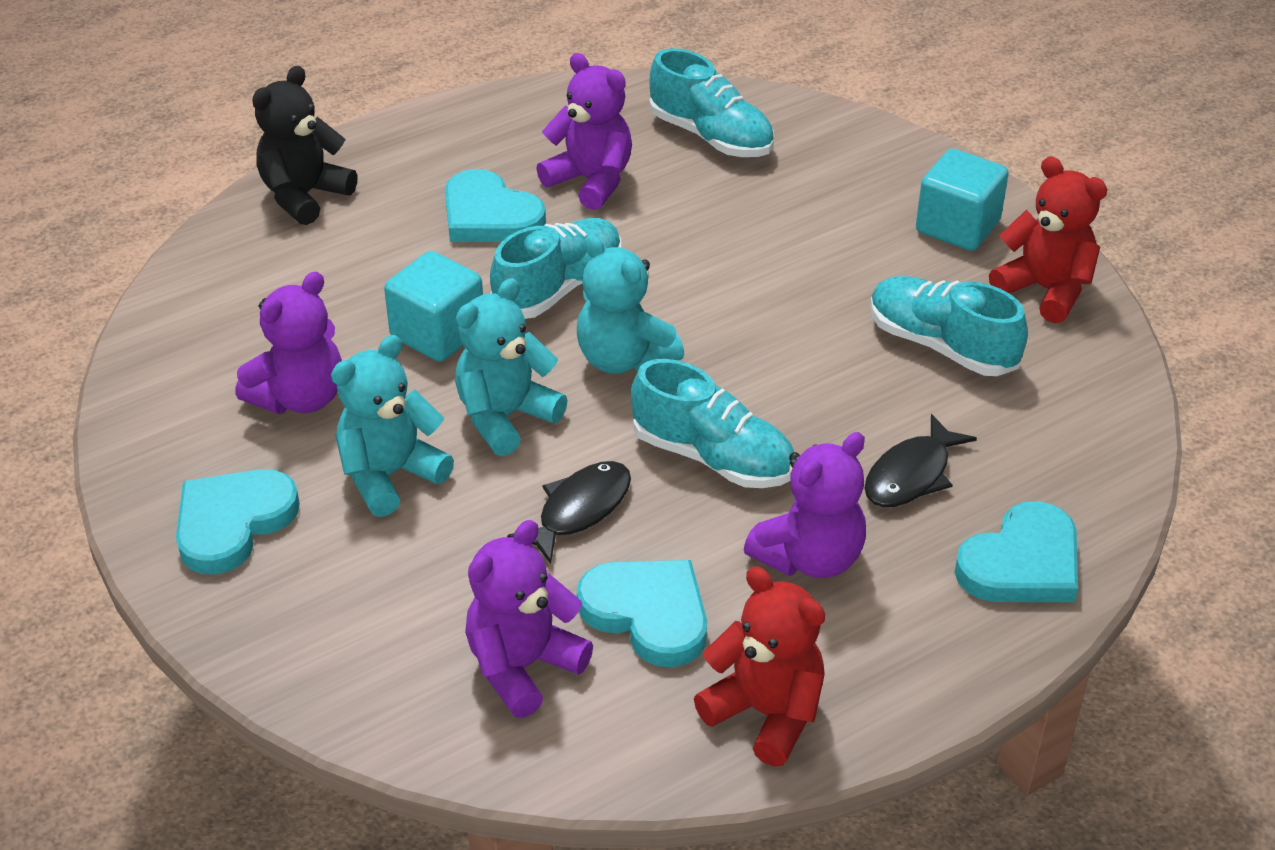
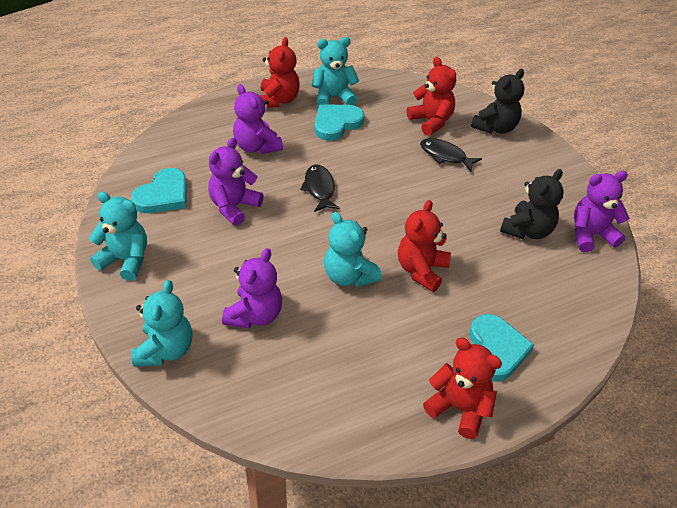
black teddy bear: [252,66,358,225] = 1 -> [471,69,525,134] [500,169,563,239] = 2
red teddy bear: [694,567,825,767] [989,157,1108,324] = 2 -> [260,37,300,108] [398,200,451,292] [407,57,456,136] [423,338,502,439] = 4
turquoise cube: [384,251,483,362] [916,149,1009,251] = 2 -> none = 0
turquoise heart: [176,469,300,575] [445,169,546,242] [577,560,707,667] [955,501,1078,602] = 4 -> [131,168,187,213] [315,104,364,141] [470,314,534,382] = 3
turquoise shoe: [490,218,621,319] [631,359,794,488] [649,48,774,157] [870,276,1028,376] = 4 -> none = 0
turquoise teddy bear: [331,335,454,517] [455,278,568,456] [577,235,684,374] = 3 -> [89,192,147,281] [132,280,192,367] [312,37,359,107] [324,212,382,287] = 4

